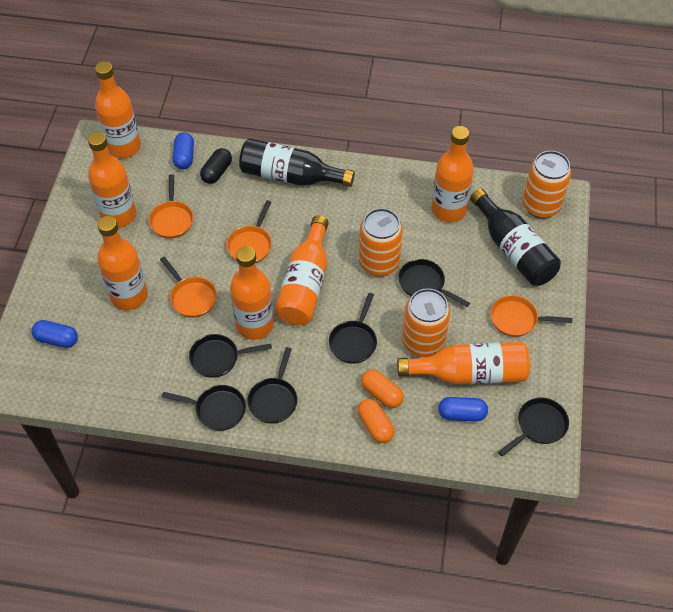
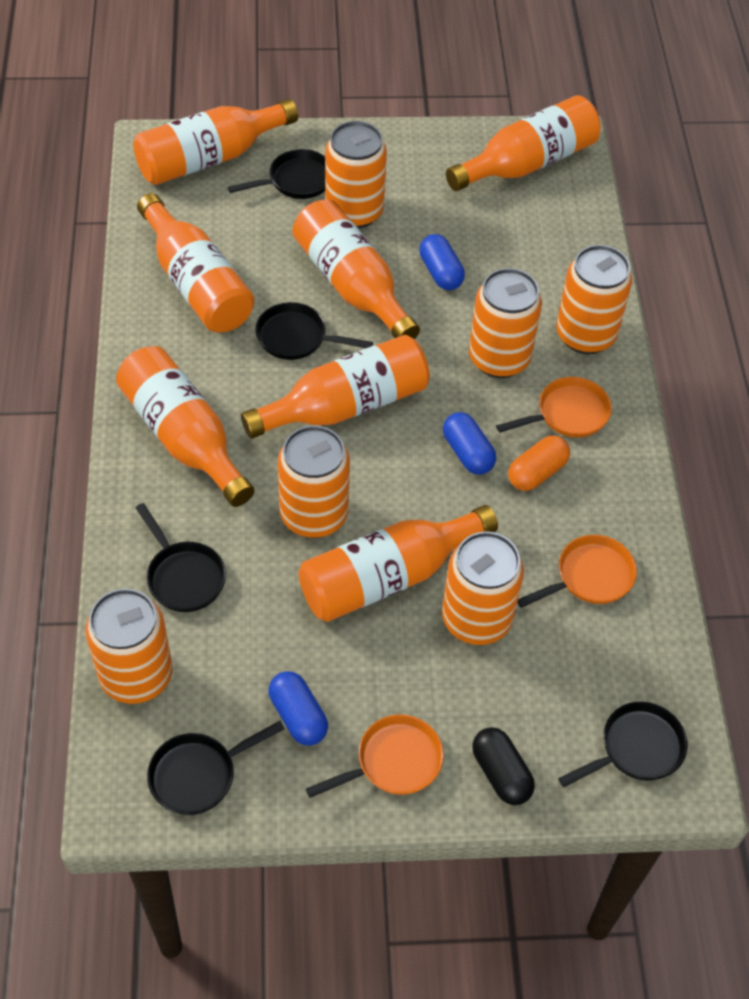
black bottle: [239,138,355,187] [470,189,561,286] = 2 -> none = 0
black pan: [162,385,246,431] [189,334,272,378] [247,347,297,424] [329,293,377,364] [398,259,470,307] [498,397,569,457] = 6 -> [136,503,226,612] [147,721,285,815] [227,149,325,199] [256,302,373,360] [558,702,688,787] = 5
orange can: [359,208,403,276] [402,288,450,357] [522,151,571,218] = 3 -> [85,588,172,704] [278,425,350,538] [325,121,387,229] [442,531,524,645] [469,268,542,378] [556,245,632,354] = 6
orange capsule: [357,399,394,443] [361,369,404,408] = 2 -> [508,436,570,491] = 1
orange pan: [149,174,194,239] [160,257,217,318] [226,200,272,263] [490,295,573,337] = 4 -> [306,715,444,798] [496,377,612,438] [517,535,637,608] = 3

